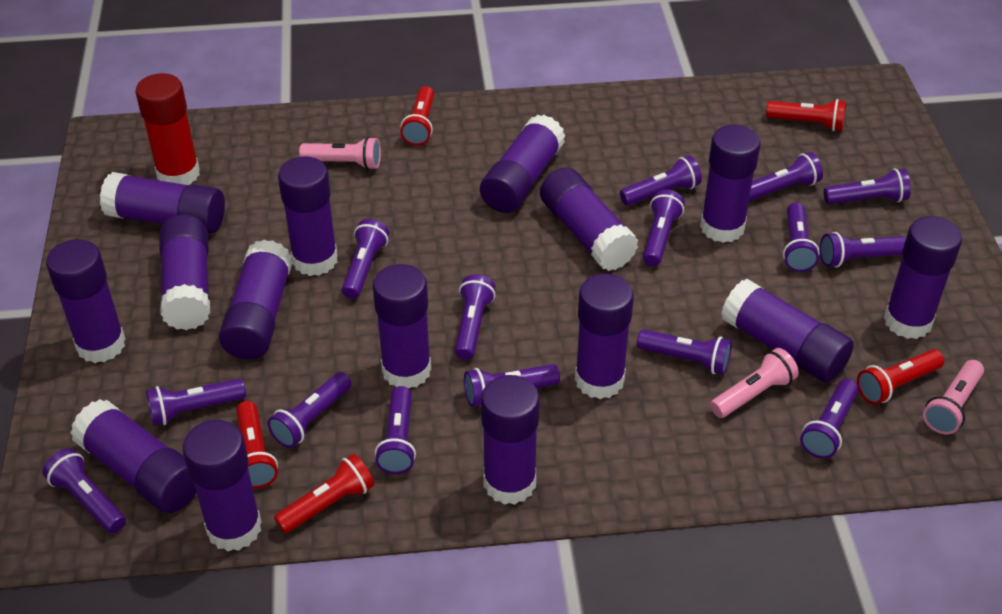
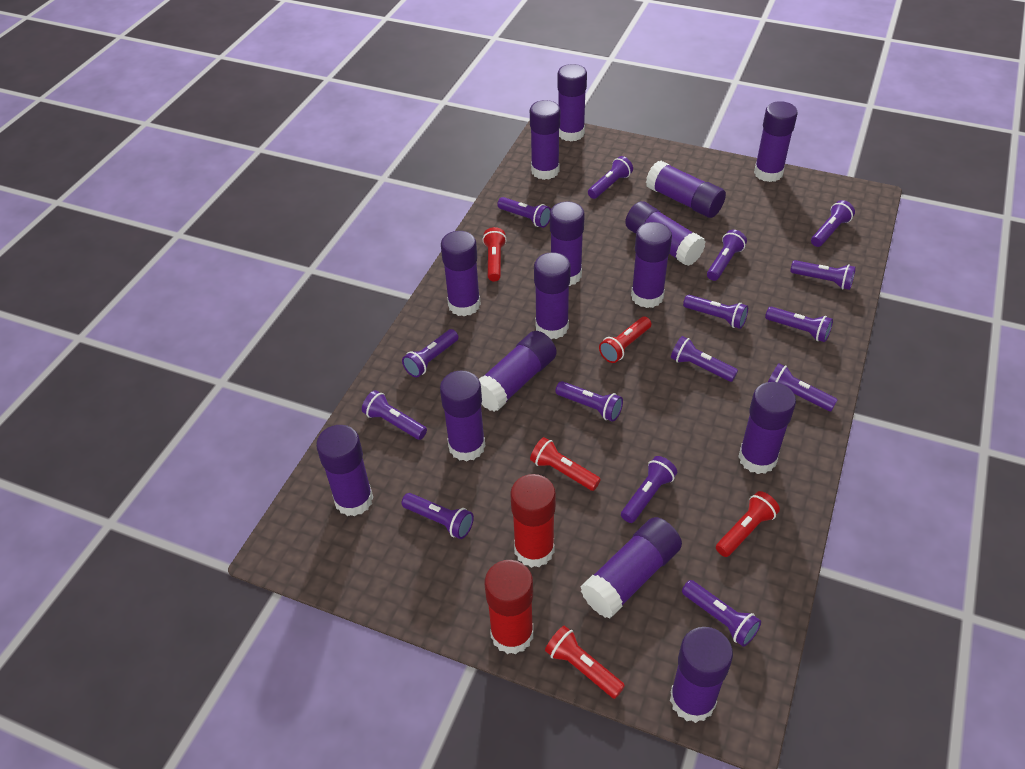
pink flashlight: [299,137,381,170] [710,348,799,418] [923,360,984,434] = 3 -> none = 0
red glue stick: [135,73,200,185] = 1 -> [485,560,534,654] [510,474,556,568] = 2

